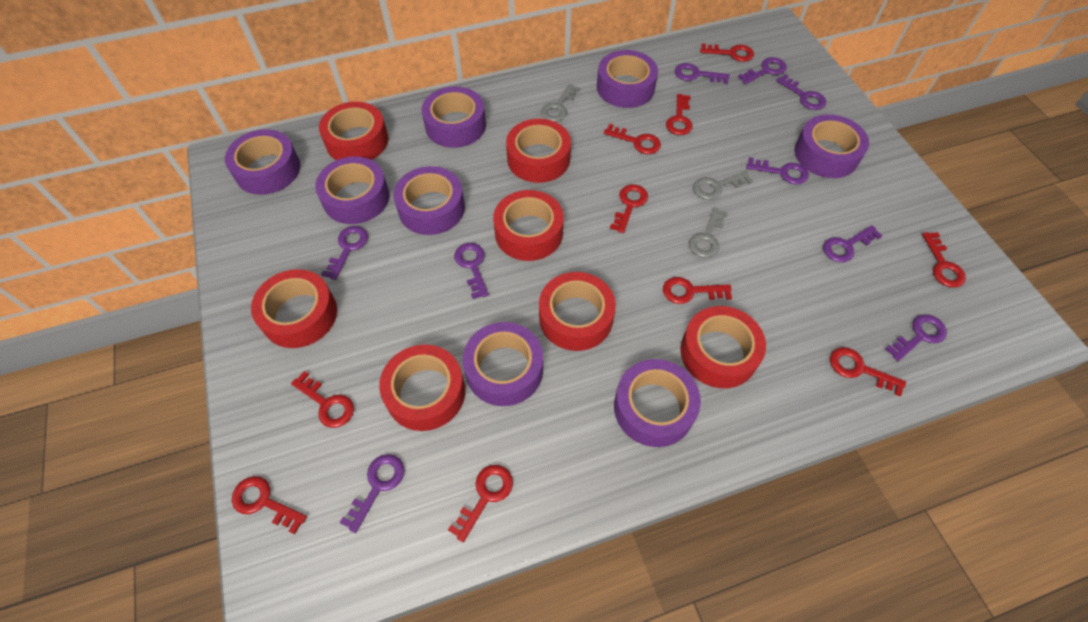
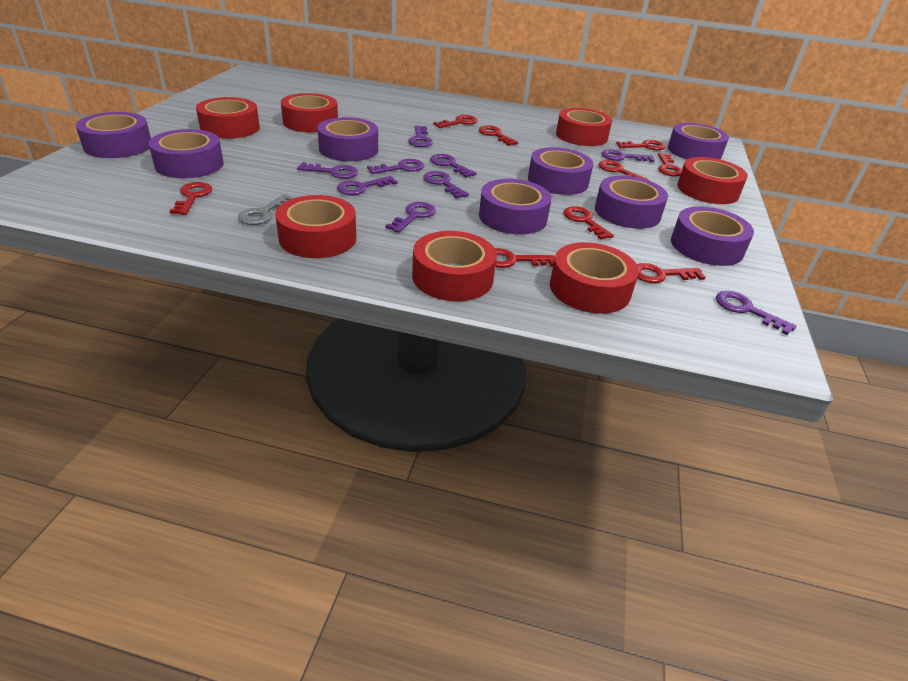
grey key: [541,84,580,122] [689,207,728,258] [693,171,753,200] = 3 -> [238,194,294,225] = 1
red key: [232,476,307,534] [291,371,354,428] [448,465,513,542] [604,124,661,154] [610,184,648,233] [663,277,732,304] [666,94,693,135] [700,43,754,62] [830,347,906,396] [922,232,966,287] = 10 -> [170,182,212,215] [433,115,478,128] [479,125,518,146] [495,248,555,268] [564,206,614,240] [598,160,649,180] [616,140,665,150] [637,263,706,283] [658,153,682,177] = 9

